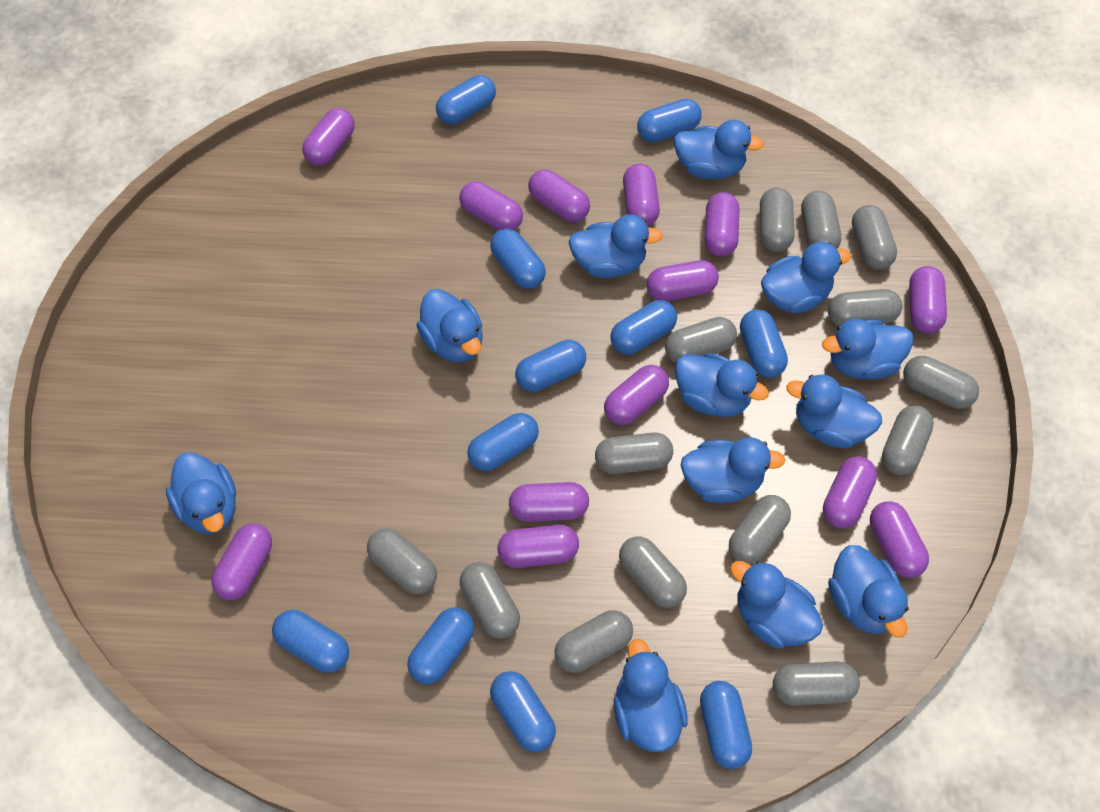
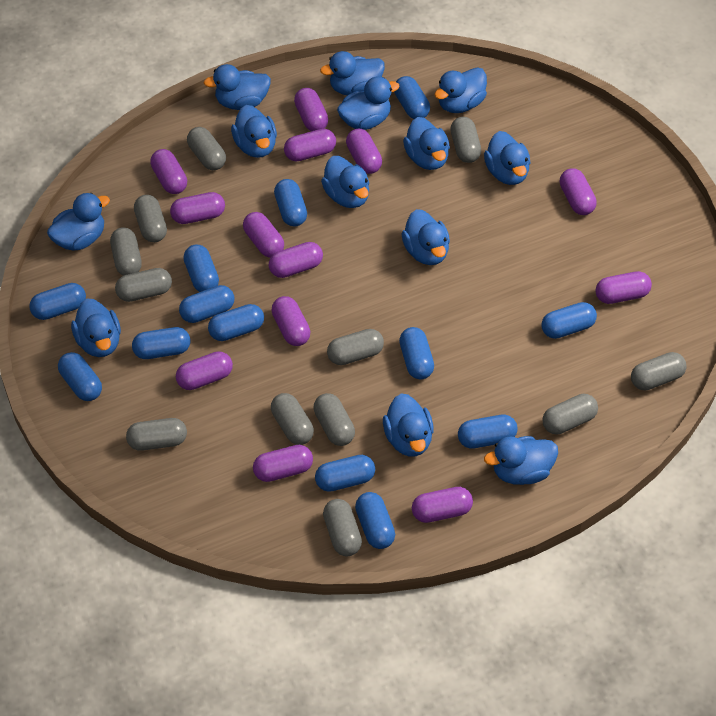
blue capsule: [272,610,349,673] [407,607,475,684] [436,75,496,124] [467,413,539,471] [490,229,546,289] [490,671,556,752] [515,340,586,392] [610,300,677,355] [637,99,702,142] [700,681,752,769] [740,309,788,378] = 11 -> [29,283,86,320] [58,352,102,401] [132,327,190,359] [179,285,234,323] [183,244,219,292] [208,304,264,341] [274,179,307,226] [315,455,375,492] [355,492,395,549] [394,76,430,119] [399,327,434,380] [458,414,518,449] [542,302,597,339] = 13
blue duck: [166,452,236,534] [416,289,483,362] [569,214,663,278] [614,639,688,752] [674,120,764,179] [675,353,769,417] [680,437,786,503] [730,561,823,648] [761,242,851,314] [786,374,882,449] [822,319,913,379] [828,545,909,637] = 12 -> [47,193,110,251] [71,299,121,357] [204,64,271,110] [231,105,277,158] [320,51,385,96] [321,156,369,208] [337,77,400,130] [383,393,434,456] [401,209,450,265] [403,117,450,170] [434,67,487,113] [484,131,530,185] [484,436,558,485] = 13
grey capsule: [367,528,437,594] [460,562,520,639] [554,610,633,673] [595,432,673,474] [619,536,687,608] [665,317,737,363] [729,495,791,565] [760,187,794,252] [773,661,860,706] [801,190,841,249] [828,289,902,326] [852,205,897,270] [882,405,934,475] [903,356,979,409] = 14 -> [110,227,142,276] [115,268,172,302] [126,418,187,451] [134,195,167,242] [187,127,226,170] [271,393,314,445] [313,393,355,446] [323,499,362,556] [327,329,384,365] [450,117,481,163] [542,394,598,435] [631,352,687,391] = 12

